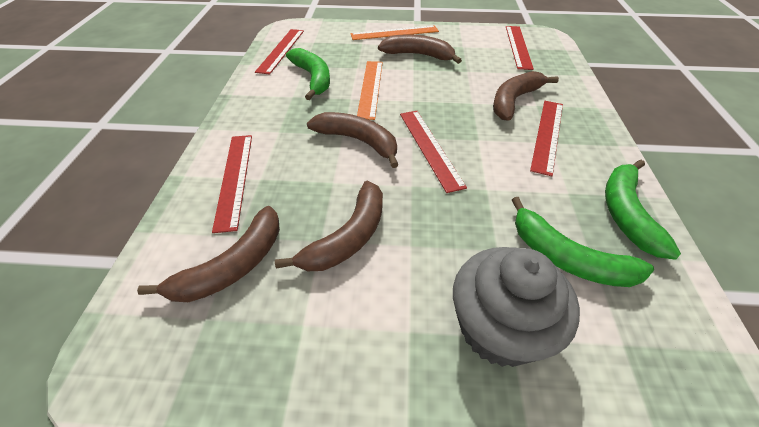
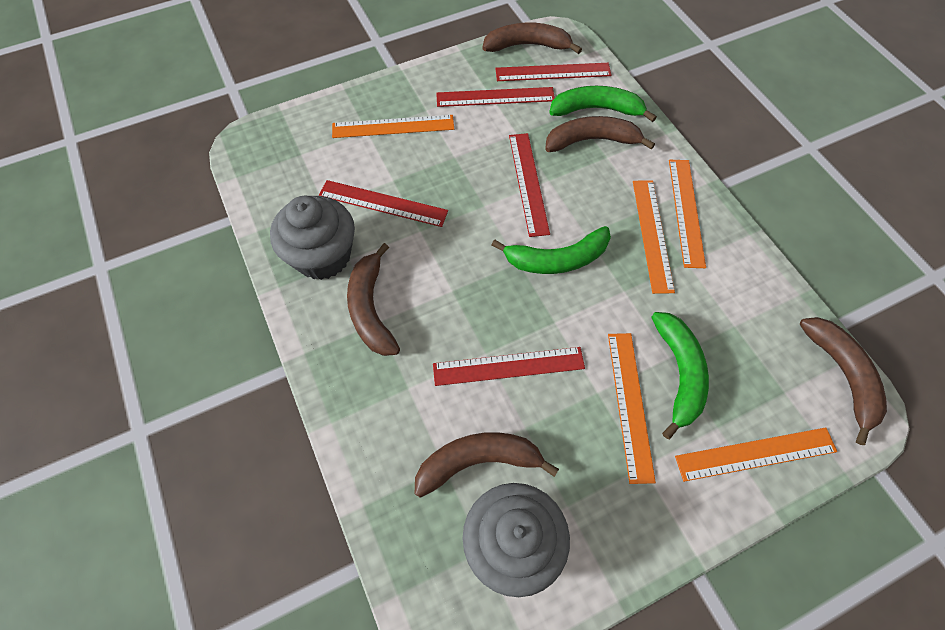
grey cupcake: [453,247,580,367] = 1 -> [270,196,355,280] [463,483,570,597] = 2
orange ruler: [350,25,439,40] [357,61,383,120] = 2 -> [332,115,454,138] [608,333,656,484] [633,180,675,294] [669,160,706,268] [675,427,837,482] = 5

